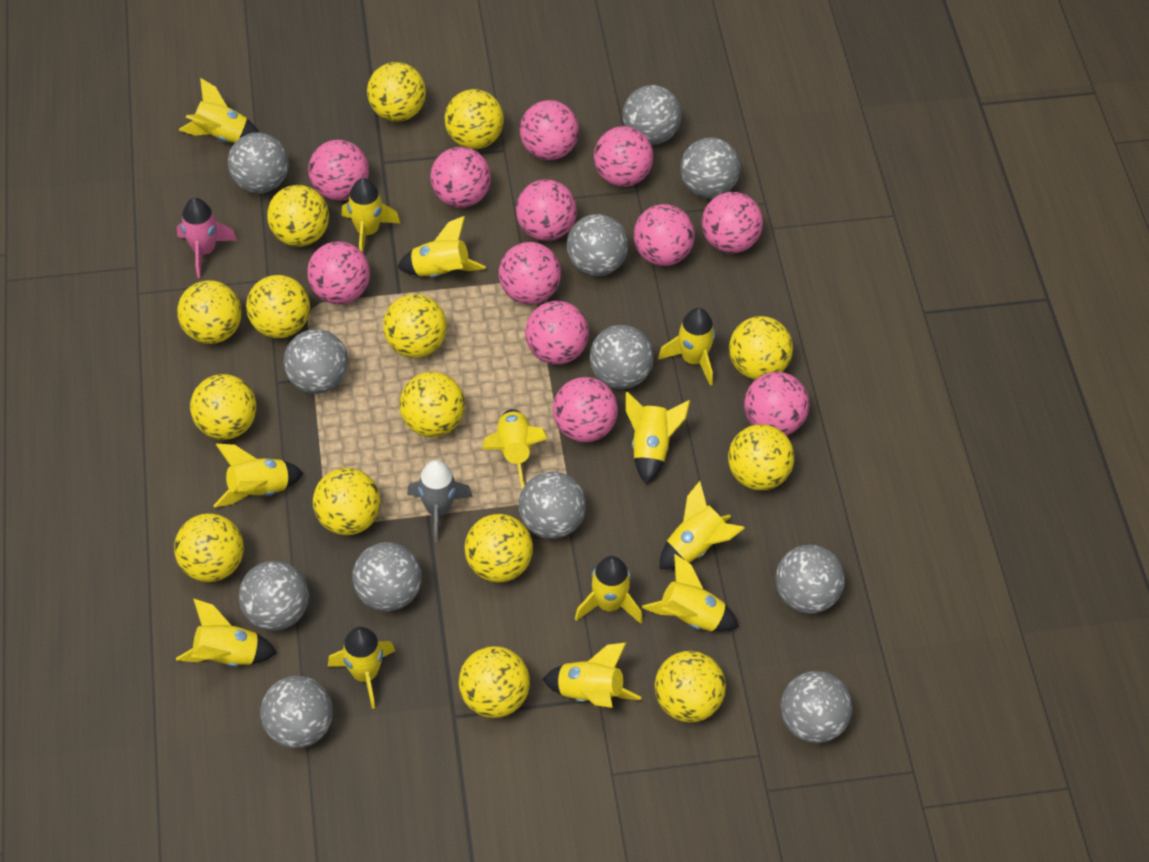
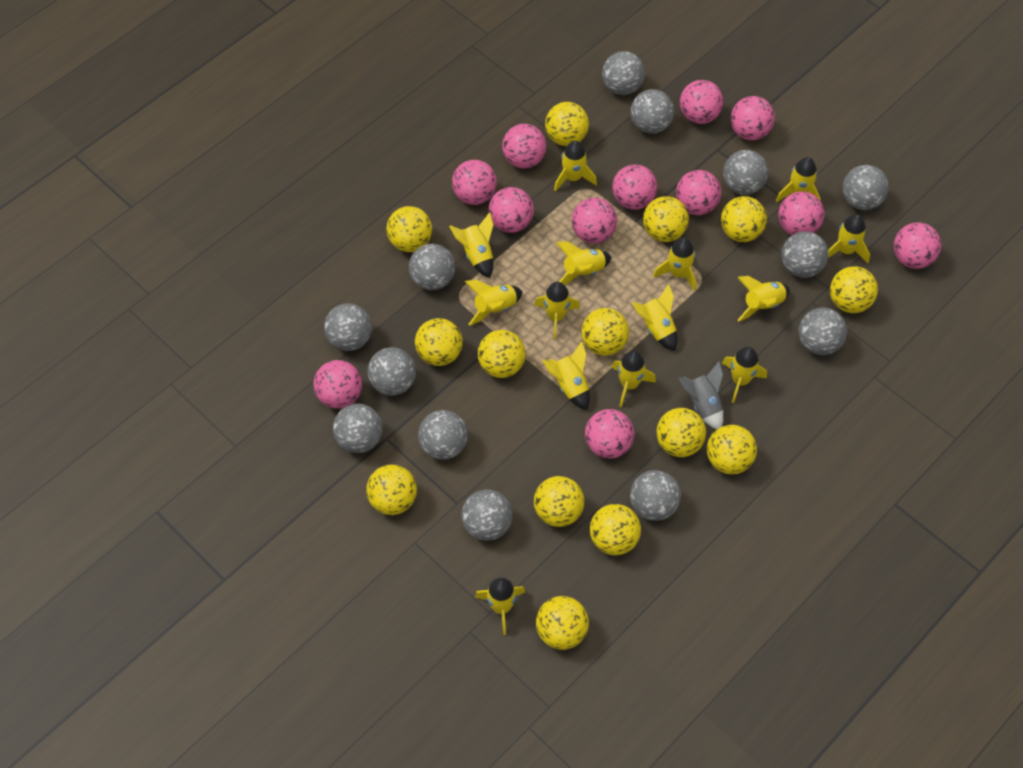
grey ball: [228,132,289,193] [238,561,309,631] [260,676,333,748] [284,329,349,394] [352,542,422,612] [519,472,586,539] [567,214,628,276] [589,325,654,389] [623,85,682,145] [680,137,741,198] [776,545,845,614] [780,671,853,743] = 12 -> [324,303,372,351] [333,403,382,453] [367,347,416,396] [409,244,455,290] [418,410,468,460] [462,490,512,541] [602,51,645,95] [630,89,674,133] [630,470,681,521] [723,150,768,195] [781,231,828,278] [799,307,847,355] [843,165,889,210] = 13
pink rocket: [177,198,237,278] = 1 -> none = 0
yellow ball: [174,513,244,582] [177,280,242,344] [190,374,256,440] [246,275,310,338] [267,185,329,247] [313,468,381,535] [367,62,426,122] [383,294,447,358] [399,372,465,437] [445,89,504,149] [459,646,530,718] [465,514,533,582] [655,651,726,722] [728,424,794,491] [729,316,793,380] = 15 -> [366,465,417,515] [386,206,432,252] [415,318,463,366] [478,330,526,378] [534,476,585,527] [536,596,589,650] [545,102,589,146] [581,308,629,356] [590,504,641,555] [643,196,689,242] [656,408,706,457] [707,425,757,474] [721,196,767,242] [830,266,878,313] = 14
yellow rocket: [176,599,277,667] [179,78,259,143] [213,444,304,508] [328,627,395,709] [342,178,400,253] [397,216,486,277] [482,409,548,489] [543,642,642,708] [575,556,643,624] [626,392,690,485] [642,554,739,632] [658,308,715,386] [659,481,745,569] = 13 -> [449,212,494,278] [465,280,523,326] [475,578,525,635] [534,282,580,339] [542,341,590,410] [554,141,597,191] [556,241,611,284] [612,351,656,407] [632,284,678,351] [653,238,696,291] [722,347,767,403] [737,276,790,321] [776,157,821,202] [828,214,870,263] = 14

